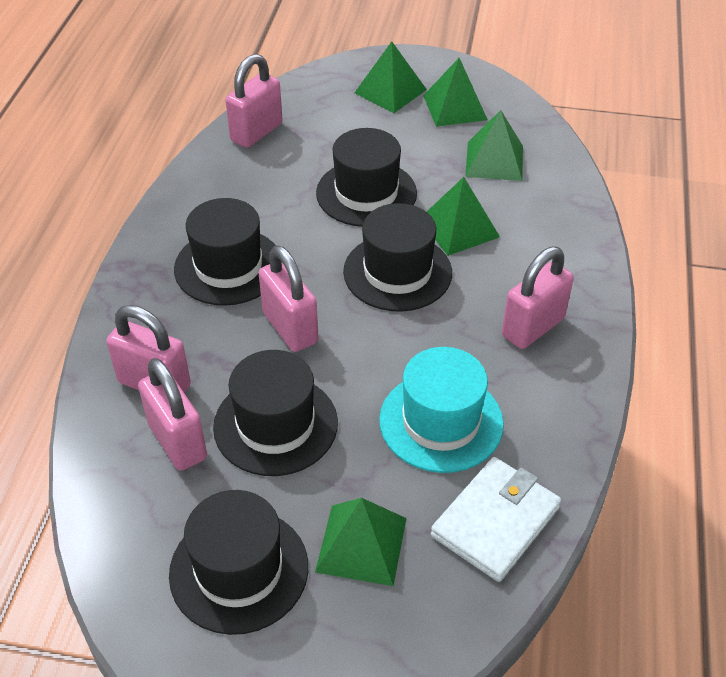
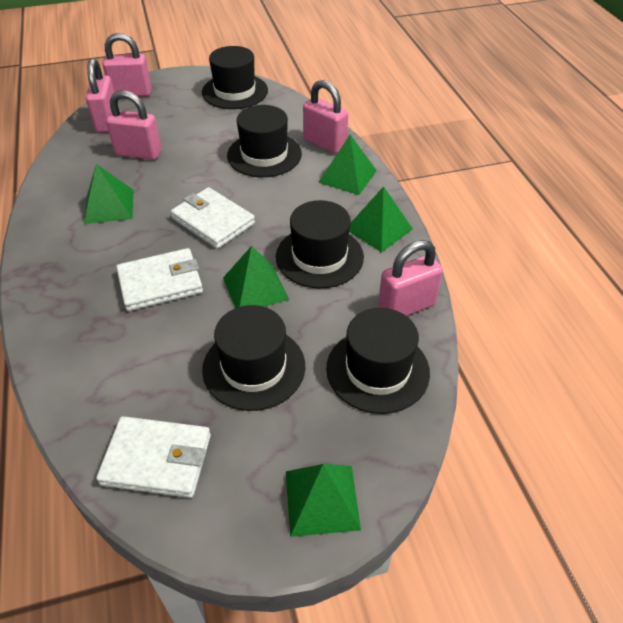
turquoise hat: [379,347,504,473] = 1 -> none = 0
white wallet: [431,457,561,582] = 1 -> [96,416,211,498] [116,248,203,311] [171,187,255,249] = 3

